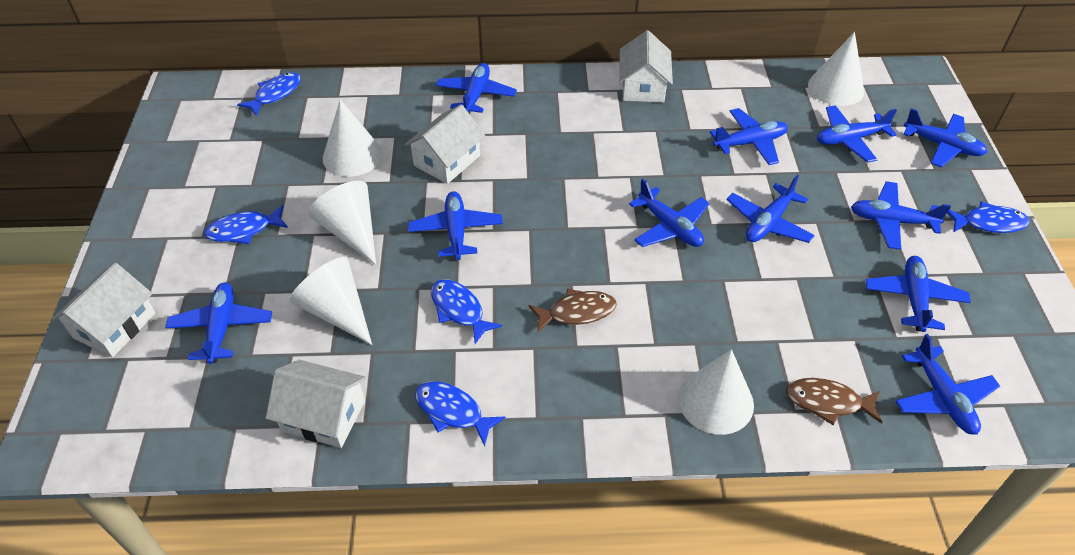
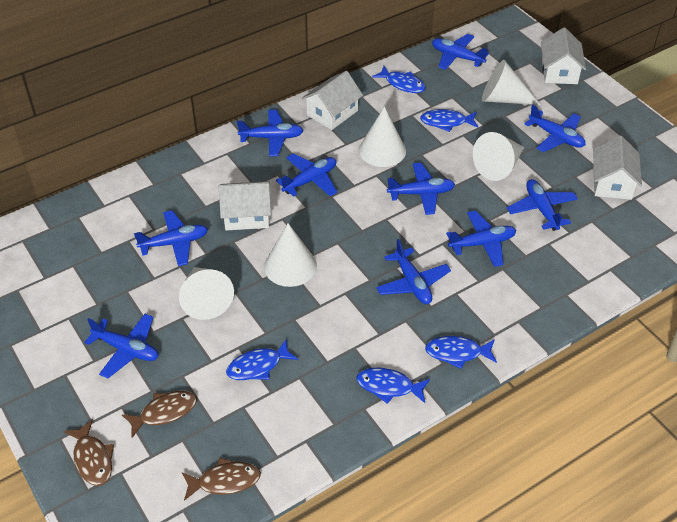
blue plane: [165,283,272,364] [408,191,503,260] [436,63,517,114] [629,179,710,247] [710,108,788,165] [727,175,815,243] [817,105,897,163] [851,181,951,250] [866,256,971,332] [895,334,1000,435] [903,108,988,167] = 11 -> [84,314,158,378] [134,210,208,266] [237,110,304,157] [276,154,337,197] [376,239,451,304] [387,163,455,215] [432,34,489,70] [446,211,516,267] [507,179,578,231] [525,104,585,152] = 10
brown fish: [529,289,617,333] [786,378,883,425] = 2 -> [64,419,114,486] [122,391,197,438] [182,458,261,501] = 3

